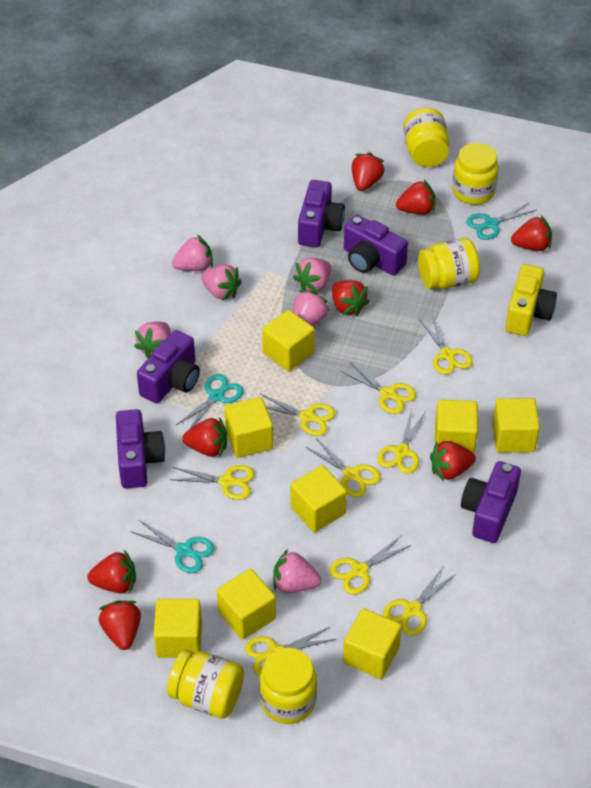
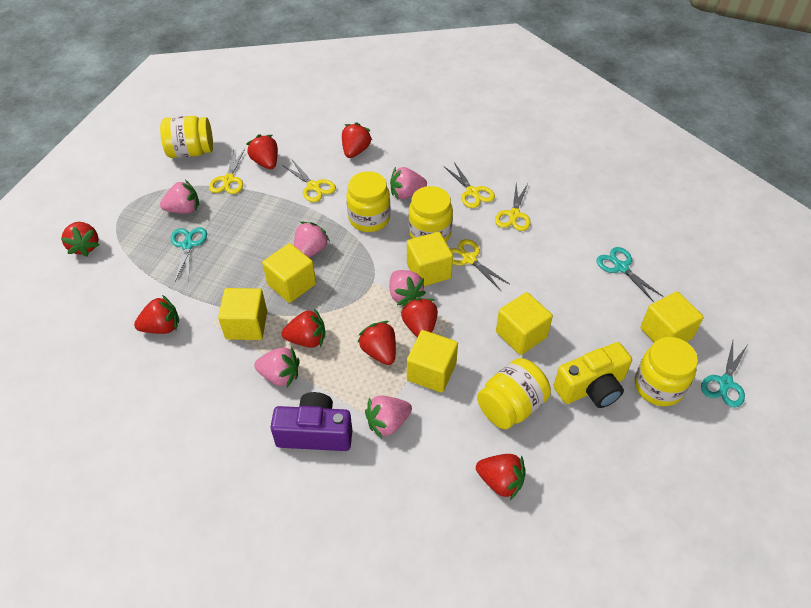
purple camera: [116,409,165,488] [137,330,200,403] [298,180,345,247] [344,215,408,276] [461,461,521,543] = 5 -> [271,392,353,451] = 1
yellow cube: [154,599,202,658] [217,569,276,640] [224,397,273,458] [262,310,315,371] [291,465,347,532] [343,608,402,679] [435,399,478,454] [493,398,540,452] = 8 -> [218,288,267,340] [262,243,316,303] [407,232,453,286] [407,330,458,393] [496,292,553,355] [640,291,704,343] = 6
yellow scissors: [169,465,255,500] [245,627,336,676] [261,394,335,436] [306,438,381,497] [329,536,411,595] [341,363,416,414] [377,410,426,474] [383,567,456,636] [419,316,473,375] = 9 -> [209,149,245,194] [282,160,336,202] [445,162,495,208] [450,239,510,291] [495,183,531,231] = 5

